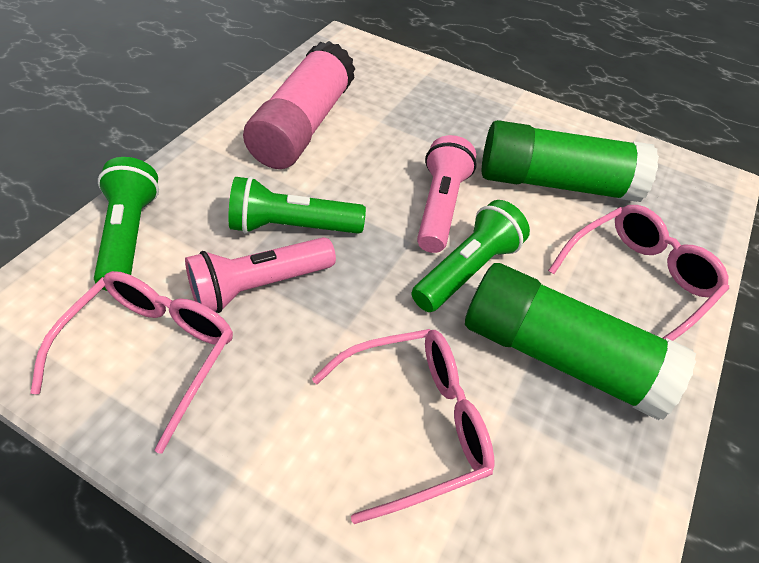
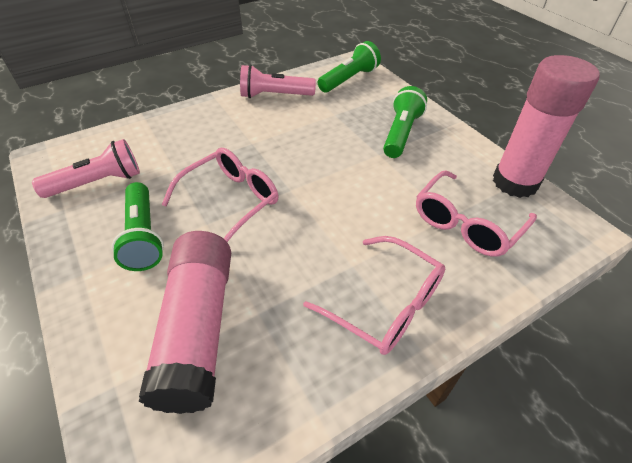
green glue stick: [465,263,696,420] [482,120,659,202] = 2 -> none = 0
pink glue stick: [243,41,356,169] = 1 -> [139,231,231,414] [493,55,600,198] = 2

